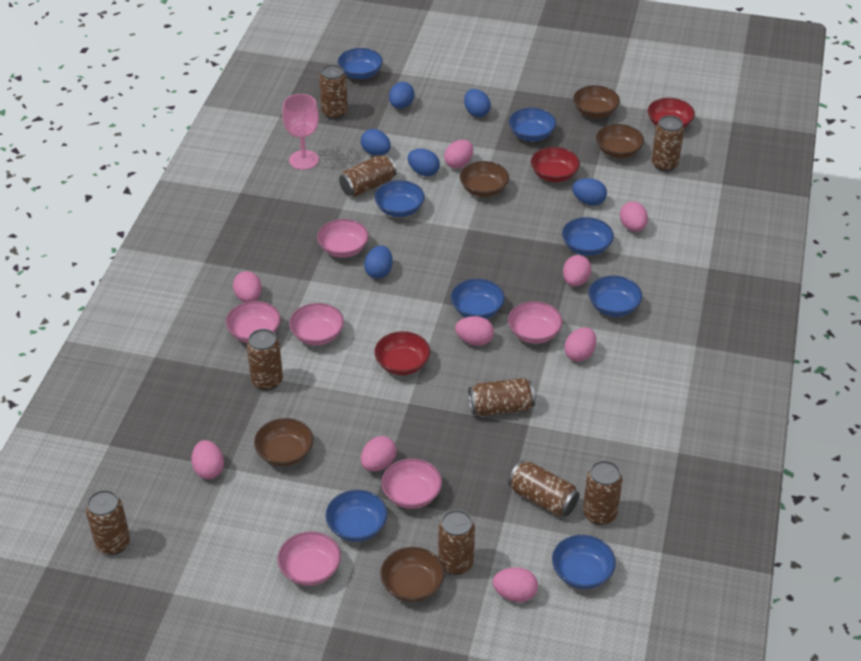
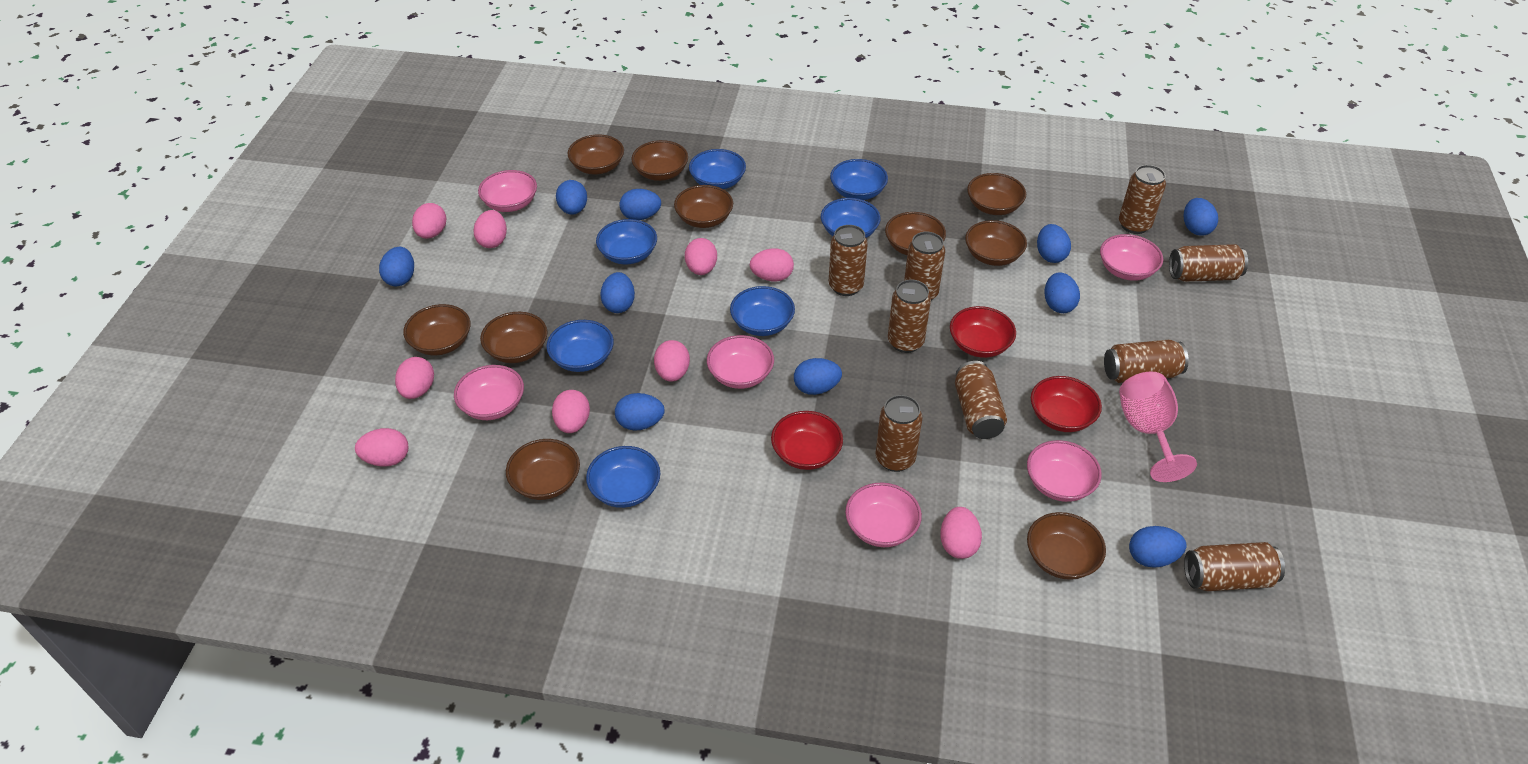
blue bowl: [325,490,387,542] [338,48,383,79] [375,180,425,217] [451,279,505,319] [509,108,556,141] [552,535,616,589] [562,217,614,256] [588,275,642,317] = 8 -> [546,320,614,372] [586,446,660,508] [596,219,657,264] [689,149,746,189] [730,286,795,336] [821,198,881,238] [830,159,888,200] = 7
blue egg: [361,129,391,156] [364,245,393,279] [389,82,414,109] [408,149,440,176] [464,89,491,117] [572,178,607,206] = 6 -> [379,247,414,286] [556,180,587,215] [600,272,635,313] [615,393,665,431] [619,189,661,220] [794,358,842,395] [1037,224,1071,263] [1045,272,1080,313] [1129,526,1187,567] [1184,198,1218,236] = 10
brown bowl: [254,418,313,466] [380,547,444,602] [460,161,509,197] [573,85,620,118] [596,124,644,158] = 5 -> [403,304,470,356] [480,312,547,363] [506,439,580,500] [567,135,624,174] [631,140,688,181] [674,185,733,228] [885,212,946,255] [965,220,1027,266] [967,173,1026,215] [1027,512,1106,580] = 10

